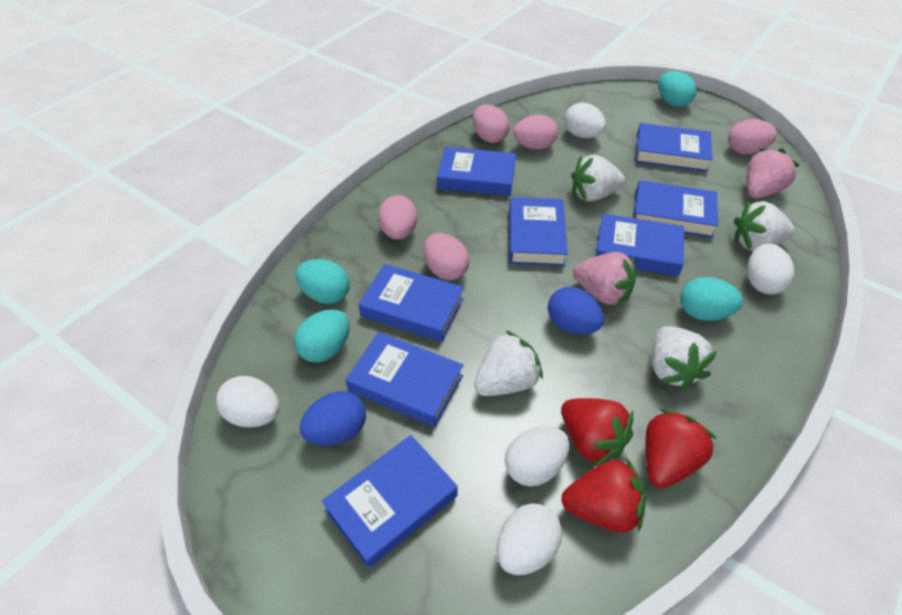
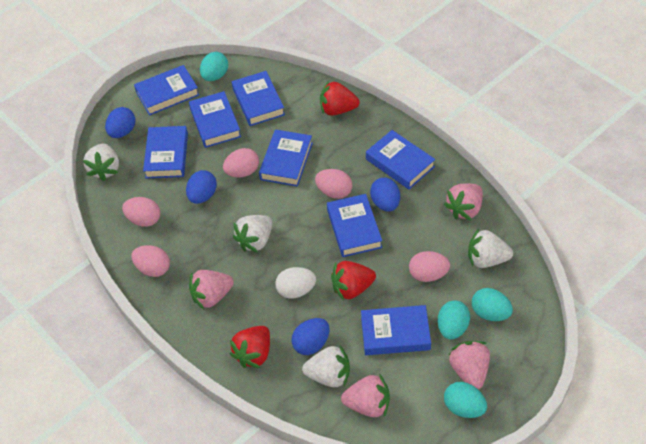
blue egg: [299,391,366,446] [548,287,604,334] = 2 -> [105,107,135,138] [186,170,217,204] [292,318,330,355] [370,177,400,212] = 4
pink strawberry: [573,252,636,307] [746,148,800,199] = 2 -> [189,270,234,309] [341,374,390,417] [444,183,483,220] [449,341,490,389] = 4
white egg: [216,376,280,427] [496,503,562,575] [505,426,570,486] [564,103,606,138] [747,243,795,295] = 5 -> [275,267,316,299] = 1

